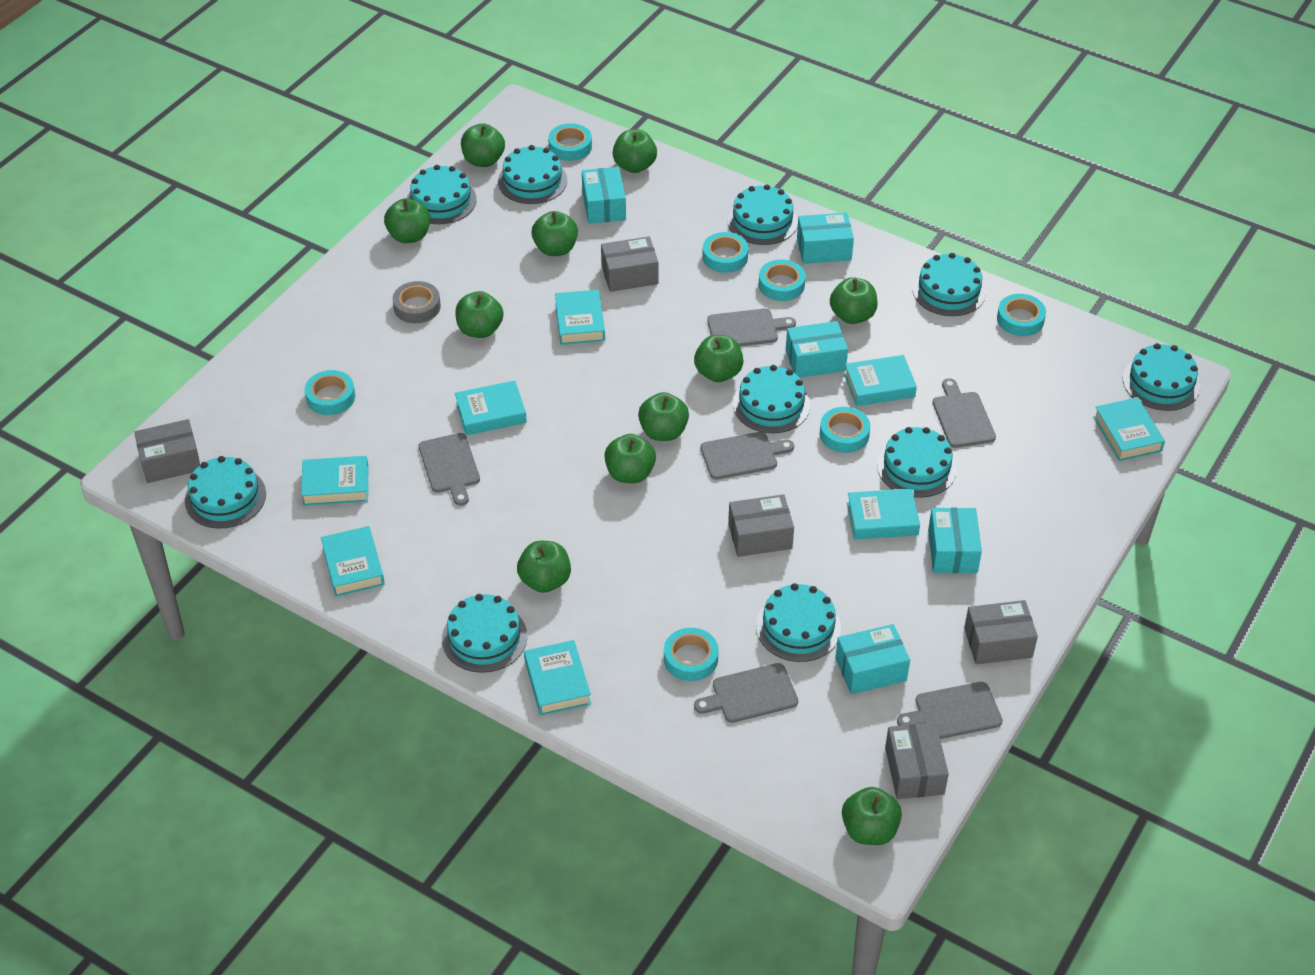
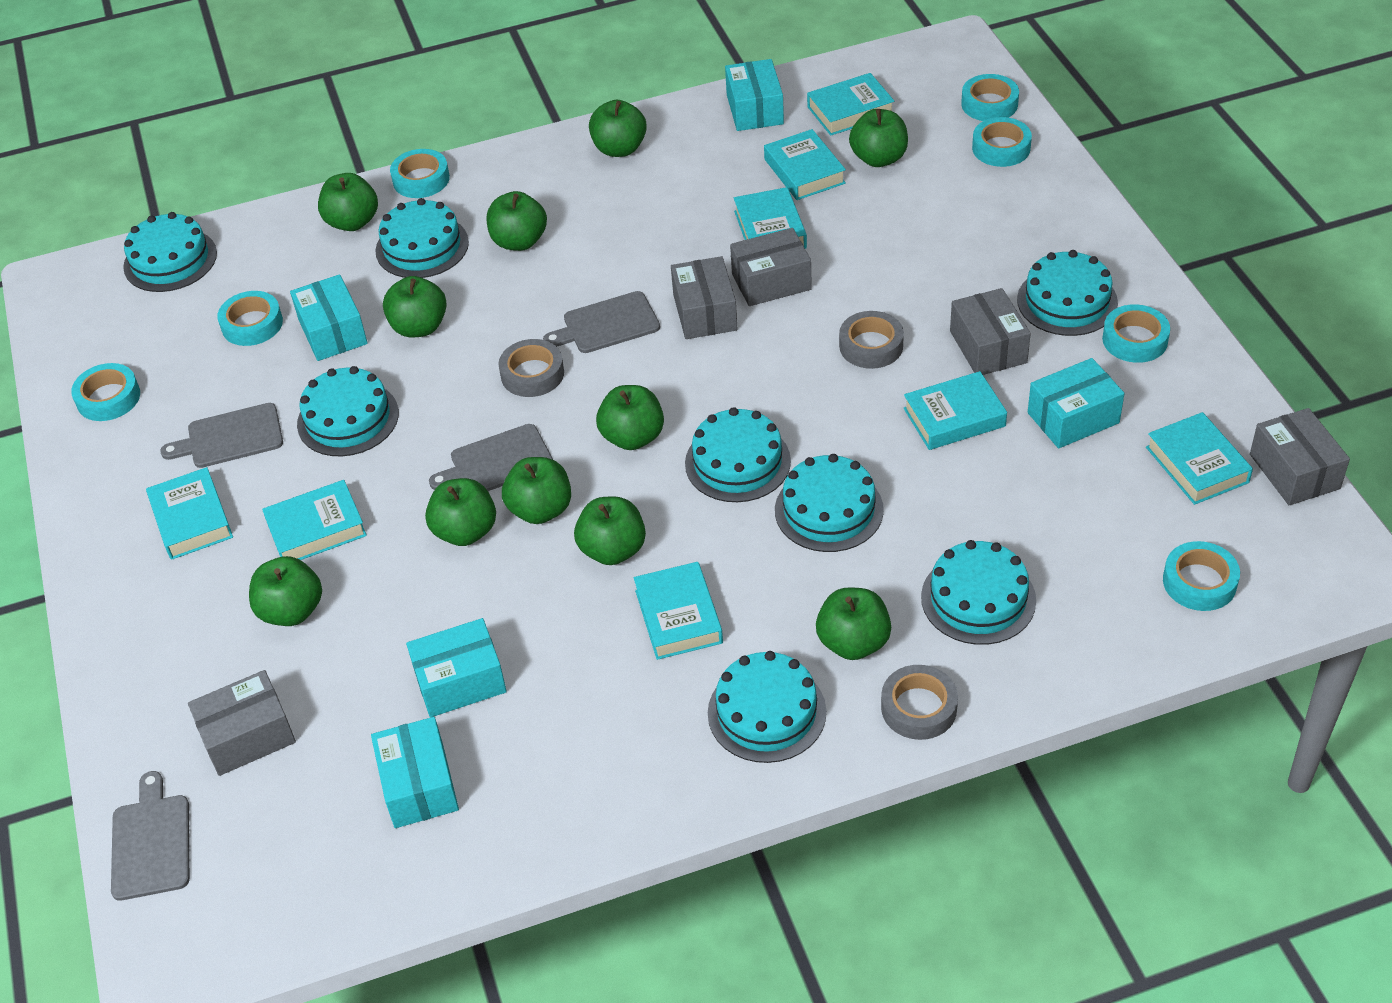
grey cutting board: [419,433,480,506] [694,663,798,723] [700,432,794,480] [707,308,796,346] [897,682,1003,739] [932,378,996,448] = 6 -> [111,771,190,901] [160,403,283,468] [429,424,553,491] [543,291,660,353] = 4
grey tape: [392,281,441,323] = 1 -> [498,339,564,397] [839,311,904,369] [881,665,958,740] = 3
turquoise cake: [185,456,266,529] [407,165,477,224] [442,594,527,673] [498,145,567,204] [727,184,798,245] [733,365,810,433] [756,583,841,662] [877,427,957,497] [912,253,986,316] [1123,343,1200,411] = 10 -> [123,212,217,292] [297,366,399,456] [375,198,469,278] [685,407,791,502] [708,651,826,763] [775,454,884,552] [921,540,1036,645] [1017,250,1118,336] = 8

